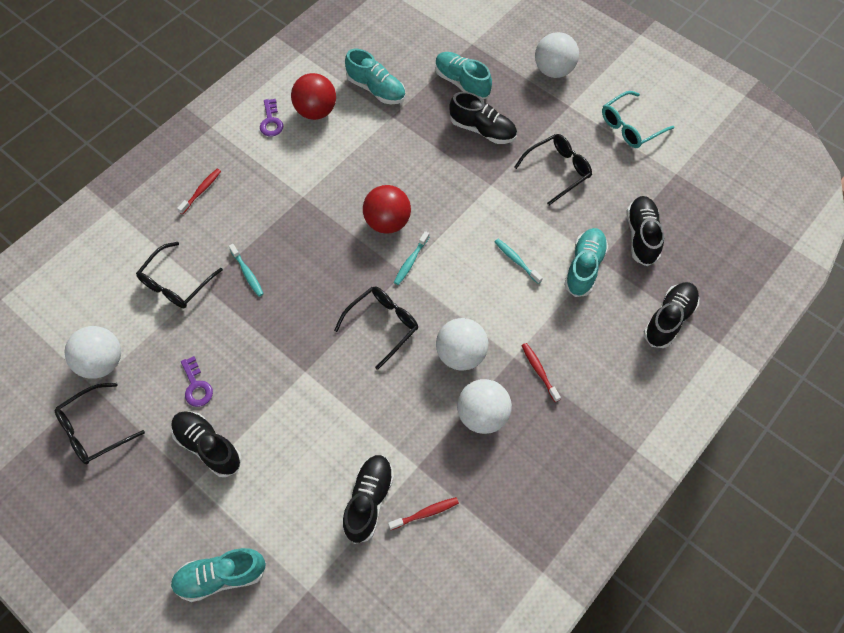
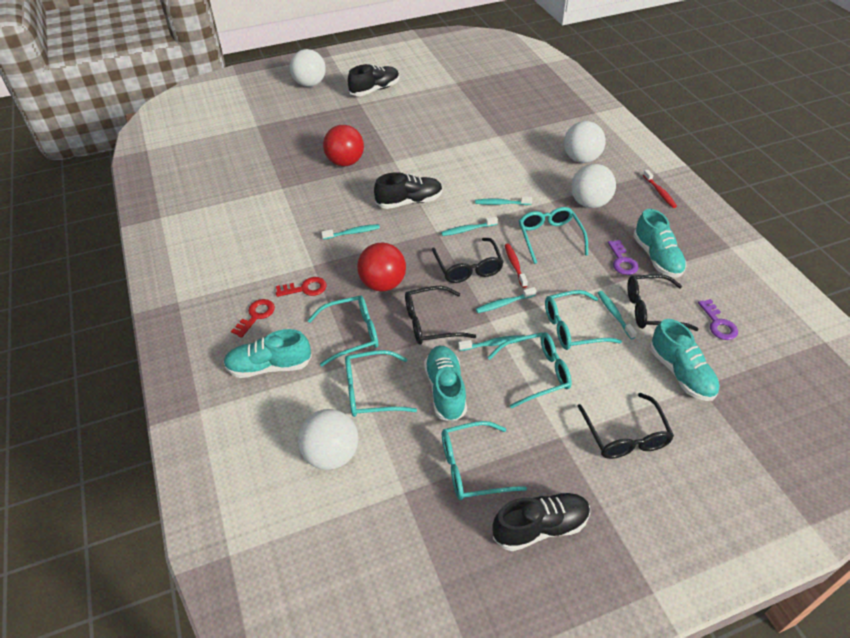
black shoe: [171,411,242,477] [342,455,394,544] [449,92,517,144] [626,196,664,266] [644,282,699,348] = 5 -> [348,64,399,96] [374,172,443,209] [492,492,590,551] = 3
red key: none = 0 -> [231,299,275,338] [276,277,327,297] = 2
red toothbrush: [177,169,221,214] [388,497,459,530] [521,343,561,402] = 3 -> [505,243,528,288] [643,170,677,208] = 2
turquoise glasses: [602,91,674,148] = 1 -> [307,295,378,366] [345,350,417,417] [442,421,527,500] [487,332,572,409] [519,207,588,264] [545,290,622,350] = 6
turquoise toothbrush: [229,244,264,297] [394,231,429,285] [494,239,543,284] = 3 -> [321,224,380,240] [441,217,498,236] [458,335,525,351] [475,197,532,205] [476,287,537,313] [598,291,637,339] = 6

